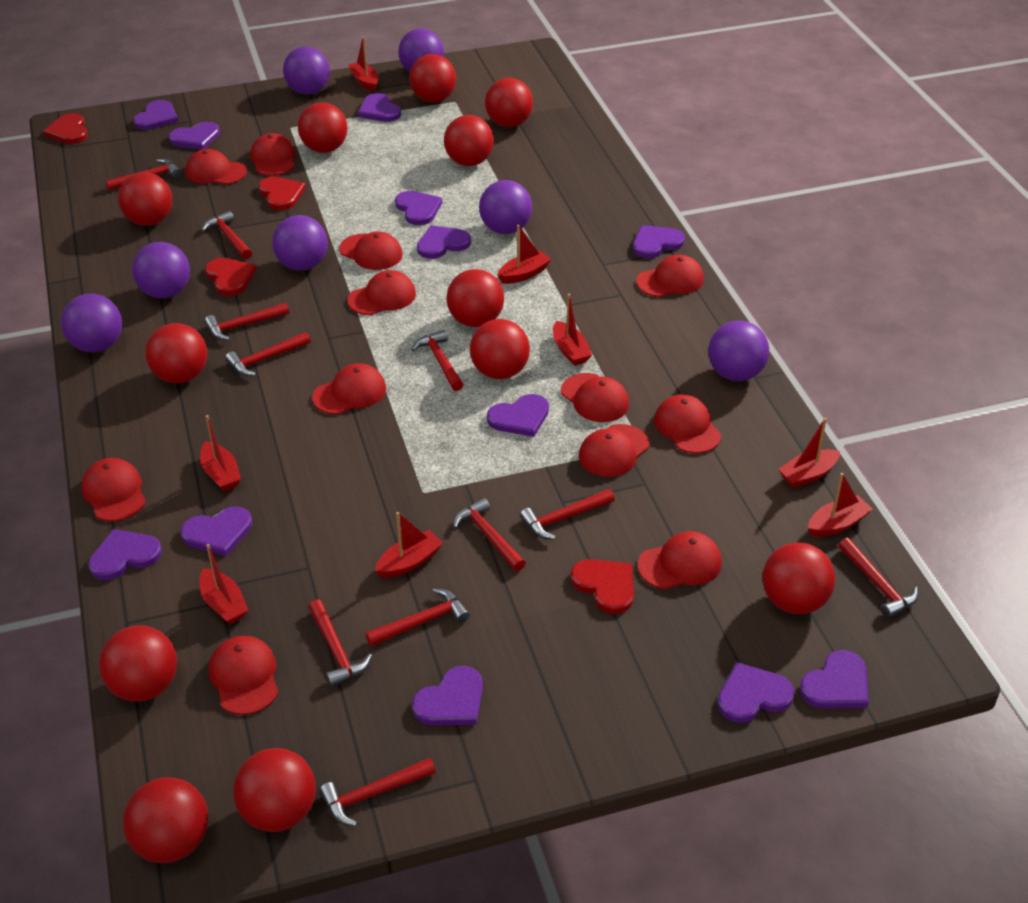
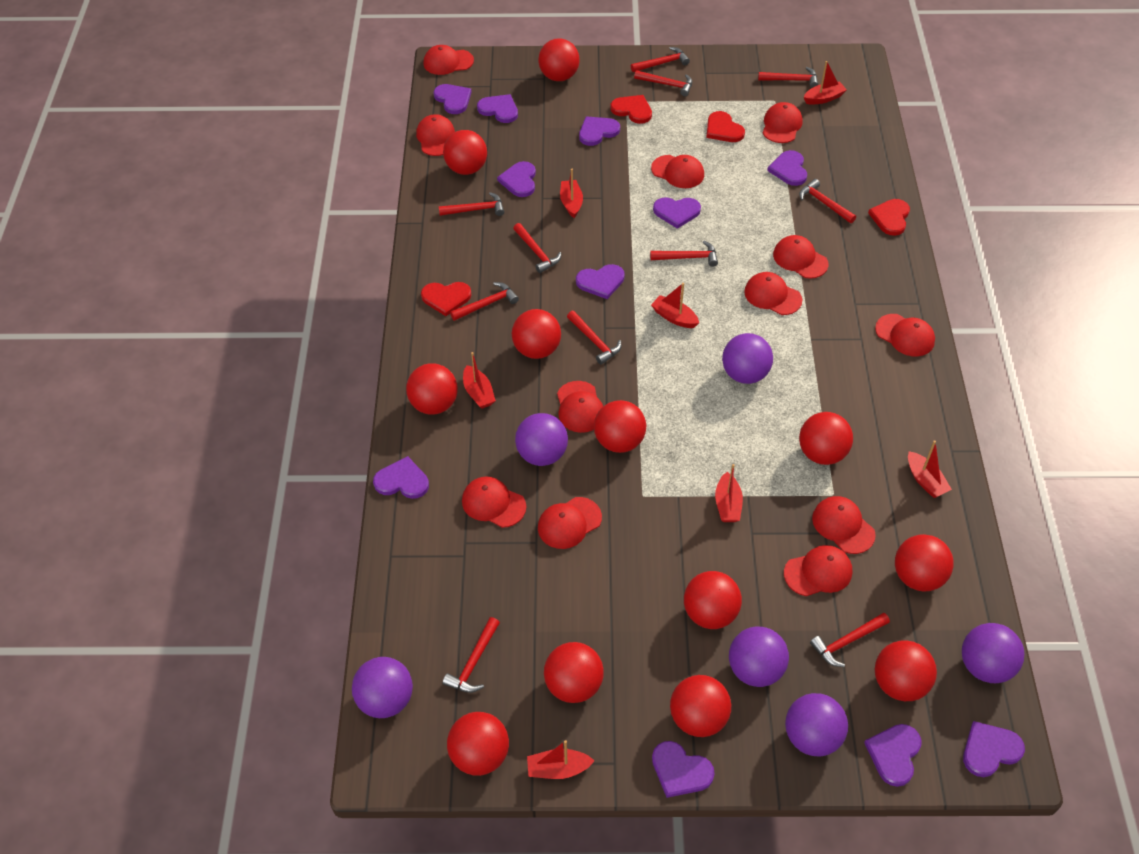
purple ball: [61,294,122,353] [132,242,190,299] [272,215,328,271] [283,46,330,94] [398,28,444,72] [479,180,532,234] [708,321,769,381] = 7 -> [352,657,413,718] [515,413,568,466] [722,333,773,384] [729,627,789,687] [785,693,848,757] [962,623,1024,683] = 6
purple heart: [89,529,162,580] [133,100,178,130] [169,122,220,150] [181,506,252,556] [358,93,401,122] [395,191,442,225] [412,666,483,725] [417,225,471,259] [487,394,549,437] [633,225,685,259] [717,662,795,723] [800,650,869,708] = 12 -> [373,456,429,499] [434,84,472,114] [477,94,518,123] [497,161,536,197] [576,264,625,299] [579,116,620,146] [652,741,715,798] [653,197,701,229] [767,150,807,186] [864,724,921,787] [963,721,1025,777] = 11
red boat: [199,544,248,624] [200,415,241,492] [348,37,378,92] [375,512,443,578] [497,225,551,284] [553,294,592,366] [778,418,840,488] [808,473,873,537] = 8 -> [463,352,496,409] [527,740,595,779] [560,169,583,218] [651,283,699,328] [715,464,743,522] [804,61,847,104] [908,440,952,498] = 7

